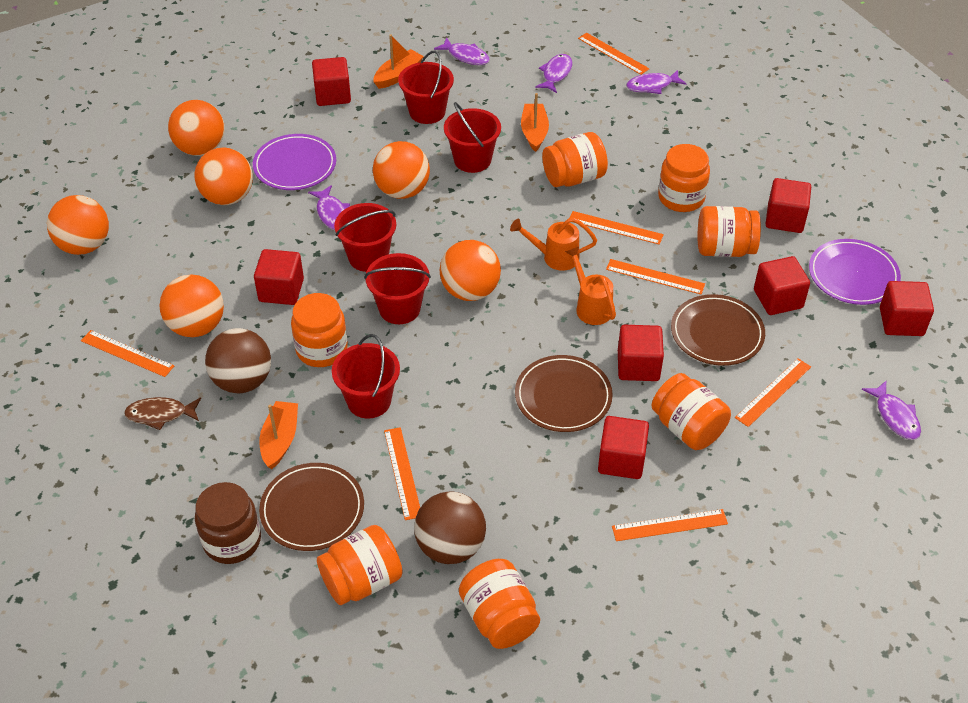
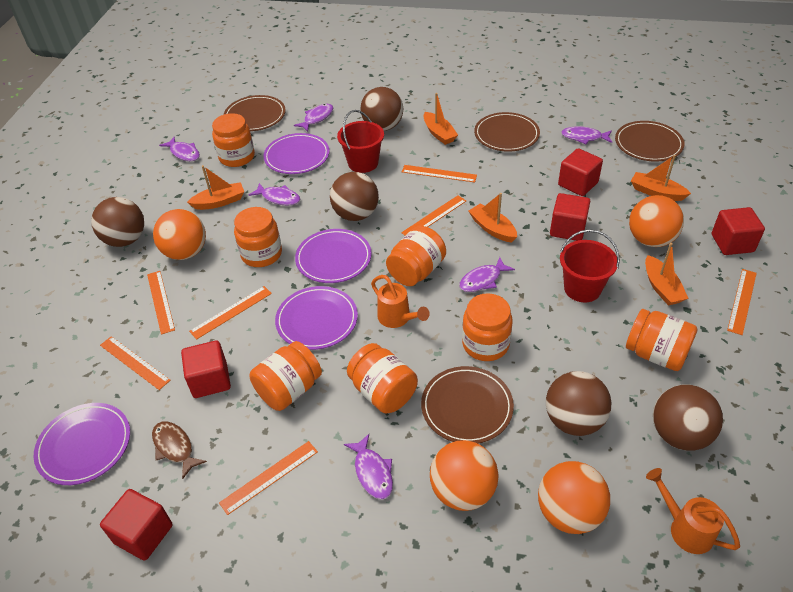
brown ball: [205,328,271,393] [414,491,486,564] = 2 -> [91,197,144,247] [330,172,379,221] [360,87,403,131] [546,371,611,436] [653,384,723,450] = 5
brown jar: [195,482,261,564] = 1 -> none = 0
brown plate: [259,463,364,551] [515,355,613,432] [671,294,765,366] = 3 -> [224,95,286,131] [421,366,514,443] [474,112,540,152] [615,121,684,162] = 4
orange ball: [47,195,109,255] [159,275,224,337] [168,100,225,156] [195,147,253,205] [373,141,430,199] [440,240,501,301] = 6 -> [153,209,206,260] [430,440,499,511] [538,461,610,534] [629,195,684,247] = 4
orange boat: [259,401,298,469] [373,35,424,89] [521,93,549,152] = 3 -> [187,165,244,210] [424,93,458,145] [469,193,517,243] [631,155,691,201] [645,243,689,306] = 5
purple fish: [308,185,350,230] [434,37,490,65] [535,54,573,93] [626,70,687,94] [862,381,921,440] = 5 -> [159,137,200,161] [249,183,300,205] [294,104,333,132] [344,434,393,500] [459,257,515,292] [561,127,612,144] = 6
purple plate: [253,134,336,190] [809,239,901,305] = 2 -> [34,403,130,485] [263,133,330,174] [275,286,358,350] [295,229,372,283] = 4
red bucket: [332,334,400,419] [334,203,396,272] [364,253,431,324] [398,51,454,124] [444,102,501,173] = 5 -> [337,110,384,173] [560,229,620,302] = 2
red cube: [254,249,304,305] [312,57,351,106] [598,416,649,479] [618,325,664,381] [754,256,810,315] [766,178,811,233] [880,281,934,336] = 7 -> [100,489,172,561] [181,340,231,398] [550,193,590,241] [558,148,603,196] [712,207,765,255] = 5

